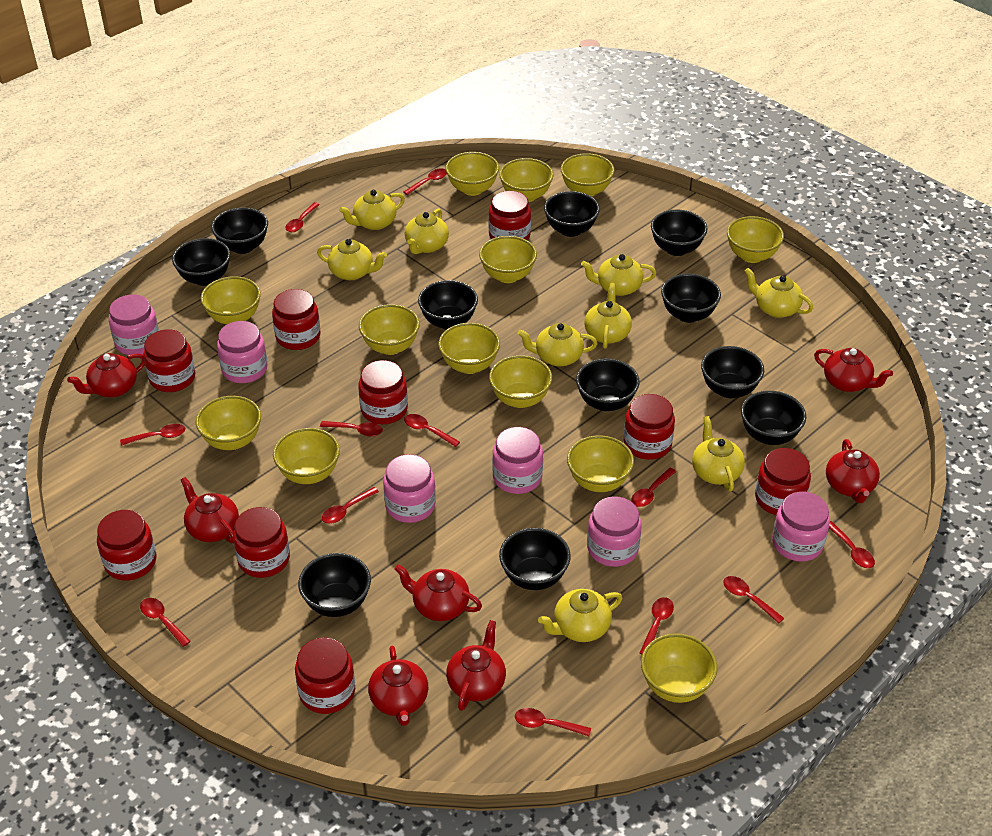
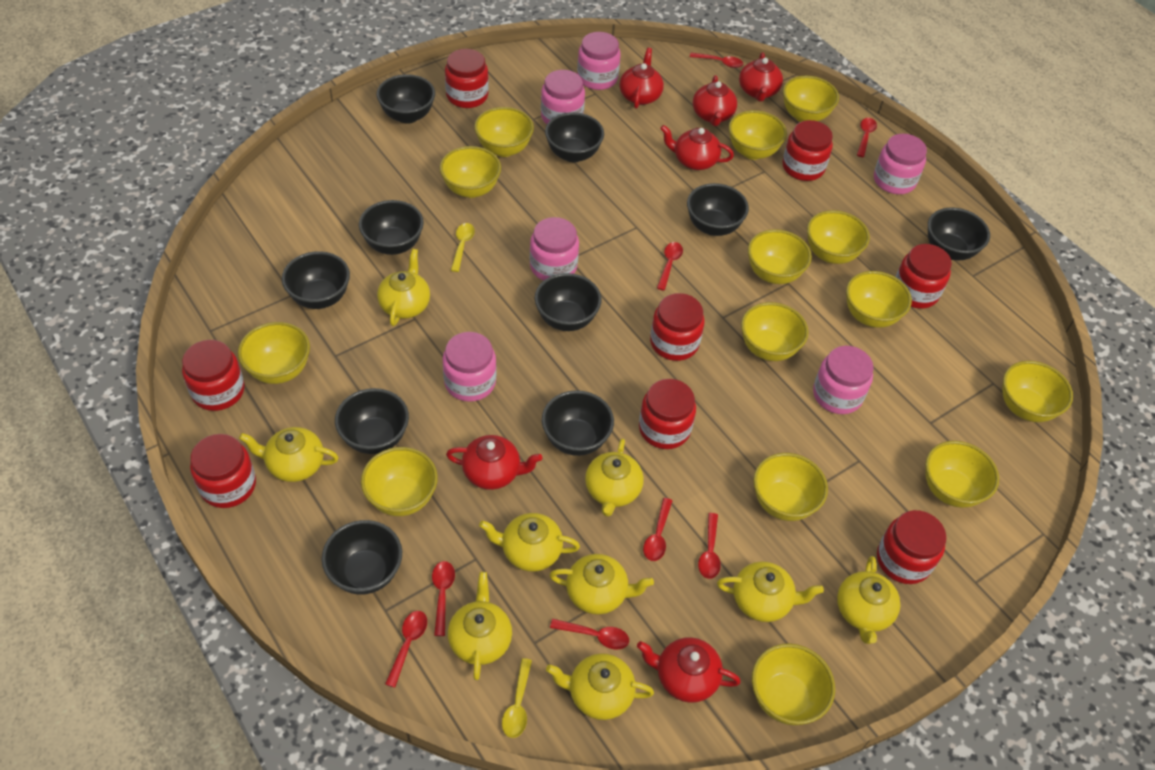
black bowl: [172,238,230,286] [211,207,268,254] [298,553,371,617] [418,280,478,330] [499,528,571,590] [544,191,600,237] [576,359,640,411] [651,210,707,256] [661,274,721,323] [701,346,764,398] [741,391,806,445] = 11 -> [282,251,350,309] [322,520,402,594] [335,388,409,454] [359,200,424,255] [377,74,435,124] [535,273,602,331] [542,390,614,456] [545,112,604,162] [687,183,749,236] [928,207,990,260] = 10
red jar: [97,510,157,581] [143,329,196,392] [233,507,290,578] [272,289,320,350] [295,637,355,714] [358,360,408,424] [488,191,531,241] [624,394,675,460] [755,448,811,515] = 9 -> [182,340,245,411] [190,434,256,508] [445,49,489,108] [639,379,696,449] [650,293,705,361] [782,120,833,181] [877,510,946,584] [896,244,952,309] = 8
red spoon: [120,424,185,446] [140,598,191,647] [285,202,320,232] [320,421,383,437] [322,487,379,524] [404,168,447,195] [404,414,460,447] [515,708,591,736] [631,468,676,507] [640,597,674,654] [723,576,784,624] [829,521,875,568] = 12 -> [385,611,427,688] [432,561,455,636] [550,619,629,650] [643,498,672,561] [657,242,683,290] [690,53,743,68] [698,513,721,579] [857,118,877,157] = 8
red teapot: [67,353,145,397] [181,477,239,543] [368,645,428,726] [394,564,482,621] [446,620,506,711] [814,348,893,392] [826,439,880,503] = 7 -> [446,435,542,490] [620,48,664,109] [637,637,741,703] [660,125,734,170] [693,75,737,126] [739,52,783,102] = 6
yellow bowl: [196,396,261,450] [201,276,261,324] [273,428,340,484] [359,304,420,355] [438,323,500,374] [446,152,499,196] [479,236,537,283] [489,355,552,408] [499,158,553,202] [561,153,615,197] [567,435,634,492] [641,633,717,703] [727,216,784,263] = 13 -> [238,322,310,384] [361,447,438,516] [440,146,501,198] [474,107,534,157] [729,110,787,160] [741,302,809,361] [748,229,812,284] [752,643,835,725] [753,453,828,521] [783,76,839,122] [807,210,870,264] [846,271,912,328] [925,441,999,508] [1002,361,1073,422] = 14
yellow spoon: none = 0 -> [451,223,475,272] [502,658,532,738] = 2

